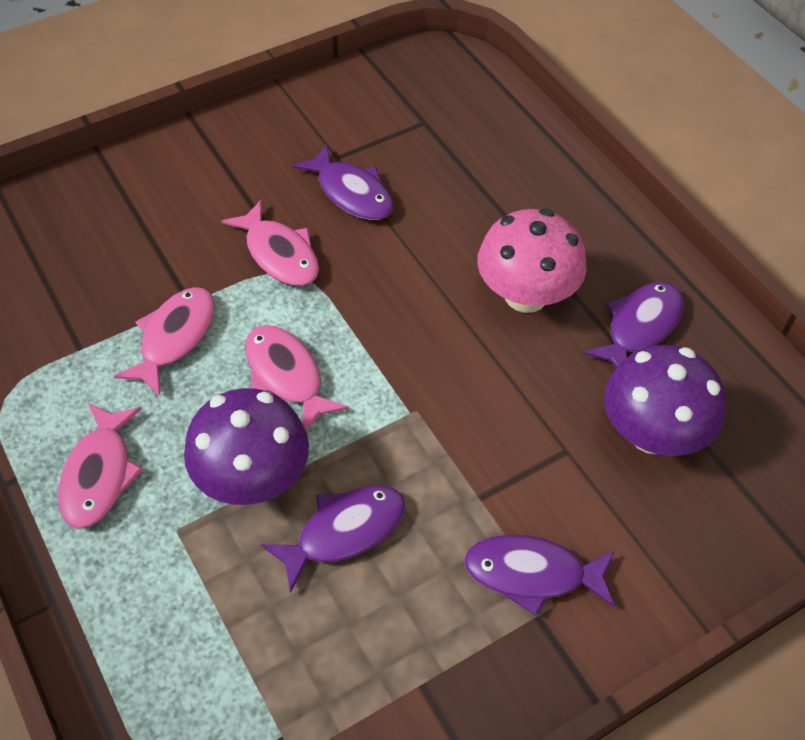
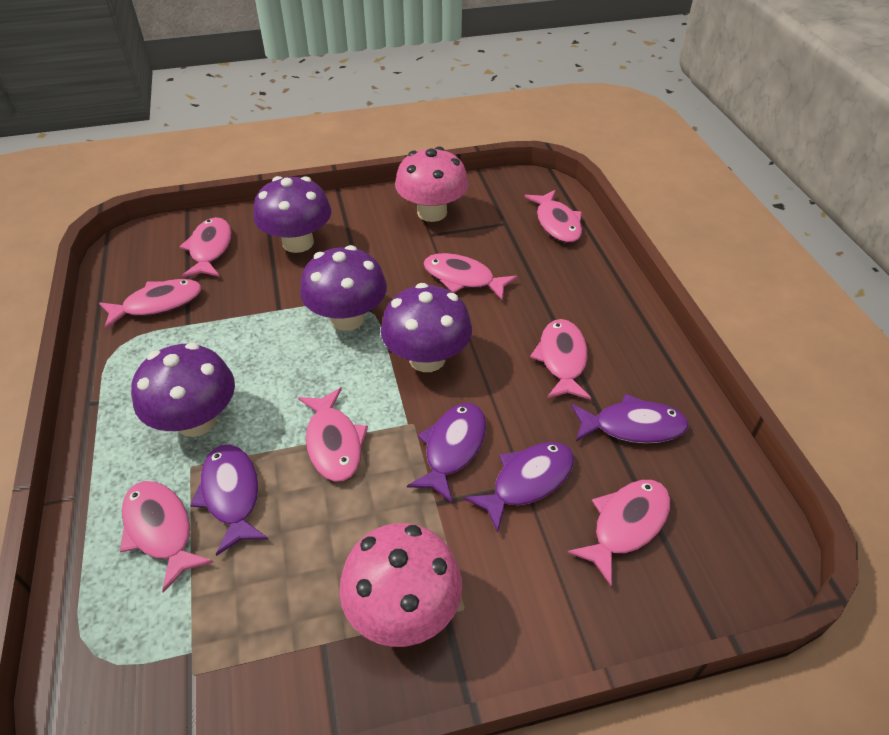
pink fish: [58,403,143,529] [114,287,215,397] [221,200,319,286] [245,325,349,430] = 4 -> [99,279,202,329] [120,481,213,593] [179,217,232,278] [298,388,368,482] [424,253,518,300] [525,190,582,243] [530,319,591,400] [567,480,671,586] = 8
pink mushroom: [477,208,586,313] = 1 -> [339,523,462,647] [395,147,469,222] = 2
purple mushroom: [184,388,309,505] [604,345,726,456] = 2 -> [131,343,235,437] [253,176,331,253] [300,245,387,331] [381,283,472,372] = 4

